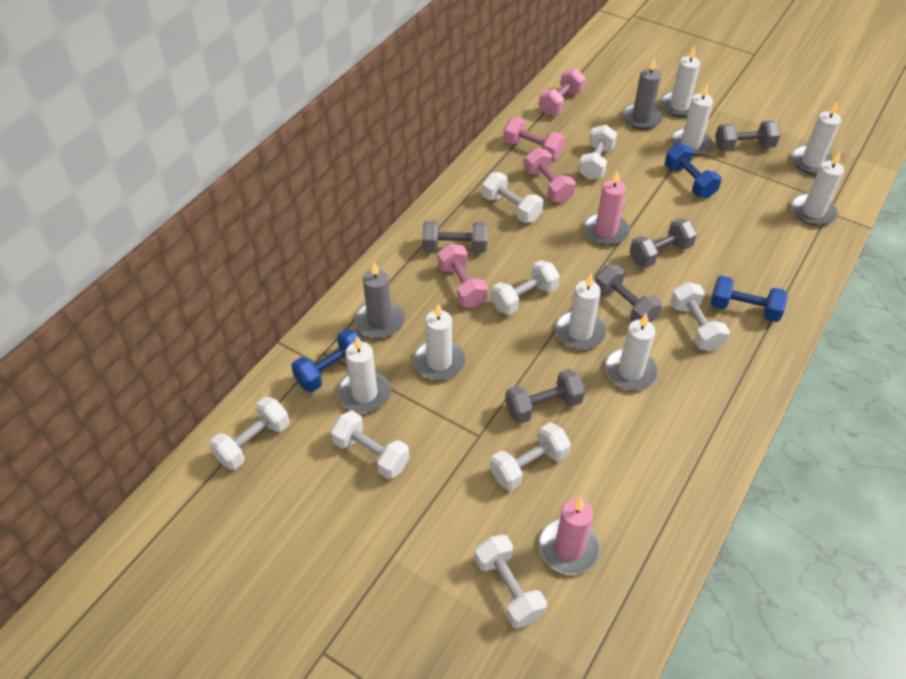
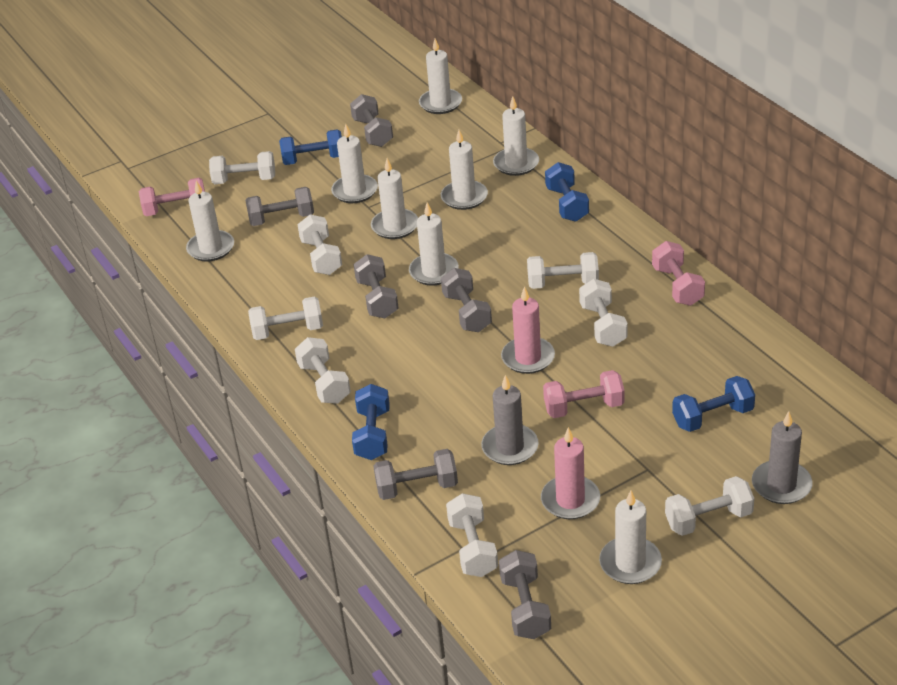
blue dumbbell: [291,329,364,392] [665,143,722,198] [711,276,788,322] = 3 -> [279,129,342,165] [352,384,390,460] [545,162,589,222] [672,376,755,432] = 4
grey dumbbell: [422,221,488,253] [505,369,585,424] [595,265,662,323] [629,218,697,268] [715,120,781,151] = 5 -> [245,187,314,226] [350,94,393,147] [354,254,399,318] [373,449,458,500] [441,268,492,332] [499,550,551,639] = 6
pink dumbbell: [438,244,488,308] [504,117,565,160] [525,148,576,203] [539,68,586,116] = 4 -> [139,178,205,216] [543,370,625,418] [652,241,705,306] = 3

